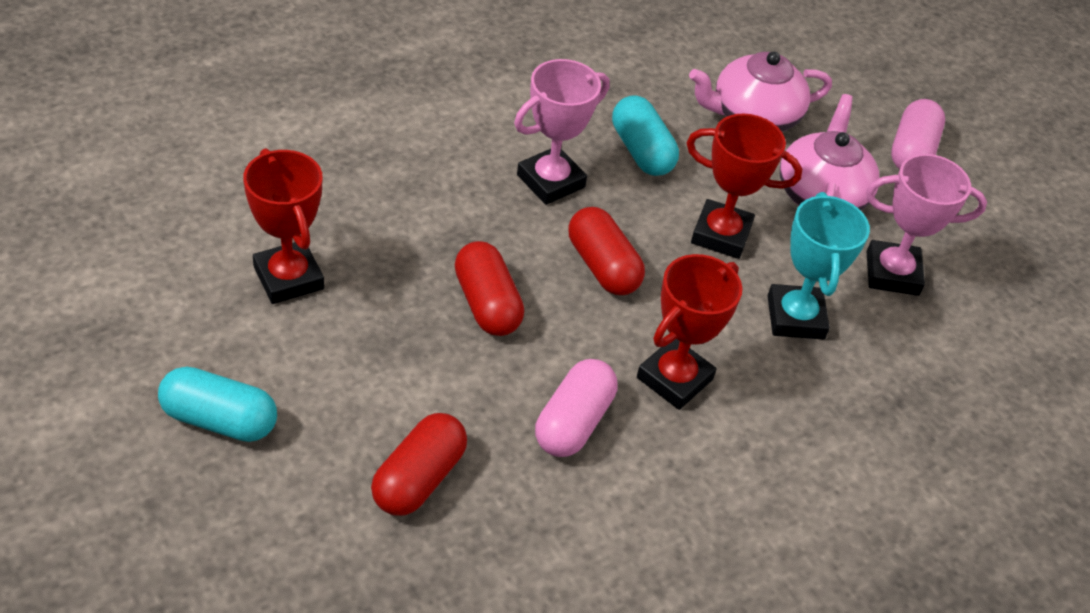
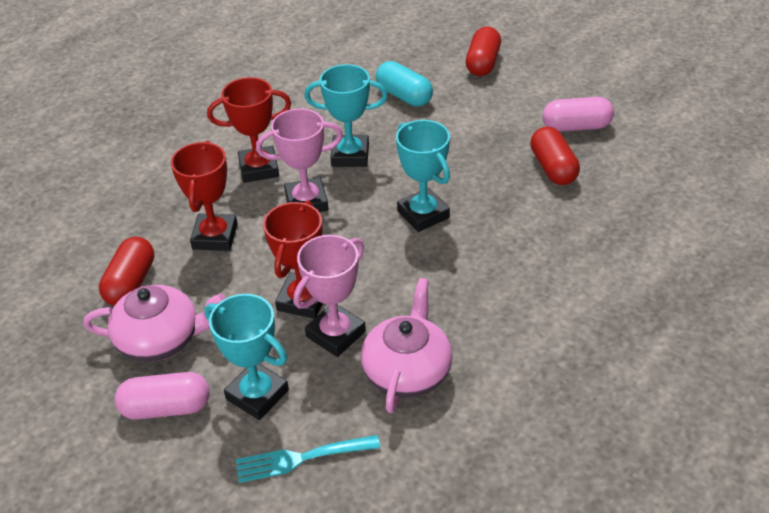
turquoise capsule: [158,367,277,442] [612,95,679,176] = 2 -> [376,61,433,107] = 1
turquoise fork: none = 0 -> [236,435,380,483] = 1
turquoise trophy: [767,192,870,340] = 1 -> [205,294,289,420] [304,64,388,167] [396,120,450,232] = 3

